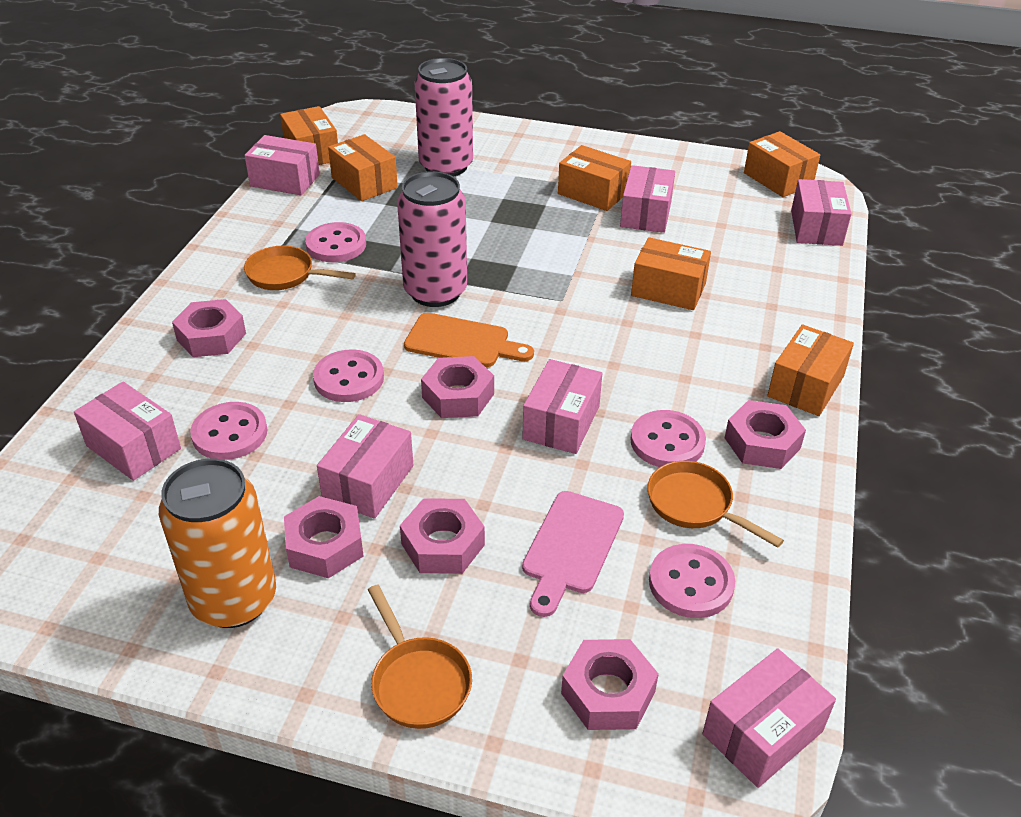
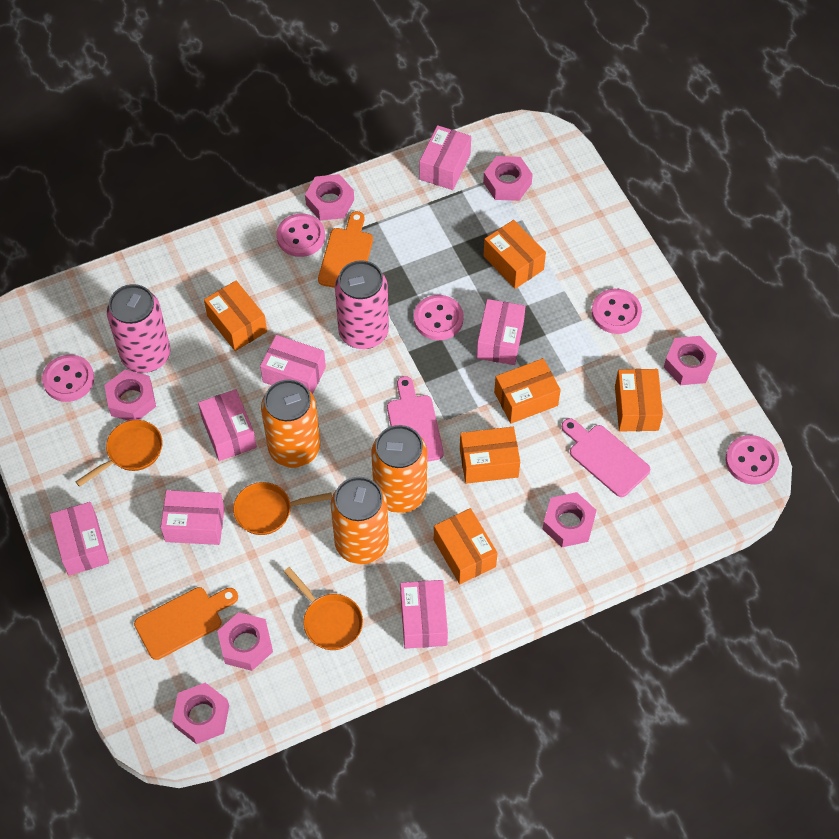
orange can: [159,458,276,628] = 1 -> [261,380,320,468] [331,477,389,564] [371,425,427,513] = 3
orange cutting board: [404,313,534,367] = 1 -> [134,587,238,660] [318,211,373,288] = 2
pink cutting board: [522,491,624,617] = 1 -> [387,376,444,462] [562,418,650,497] = 2
pink nut: [172,299,246,357] [284,496,364,578] [400,498,485,574] [421,356,494,418] [561,639,659,730] [725,400,806,469] = 6 -> [104,370,156,421] [172,683,229,744] [217,612,273,671] [305,174,354,221] [483,156,533,201] [543,492,596,547] [664,336,717,385] = 7

